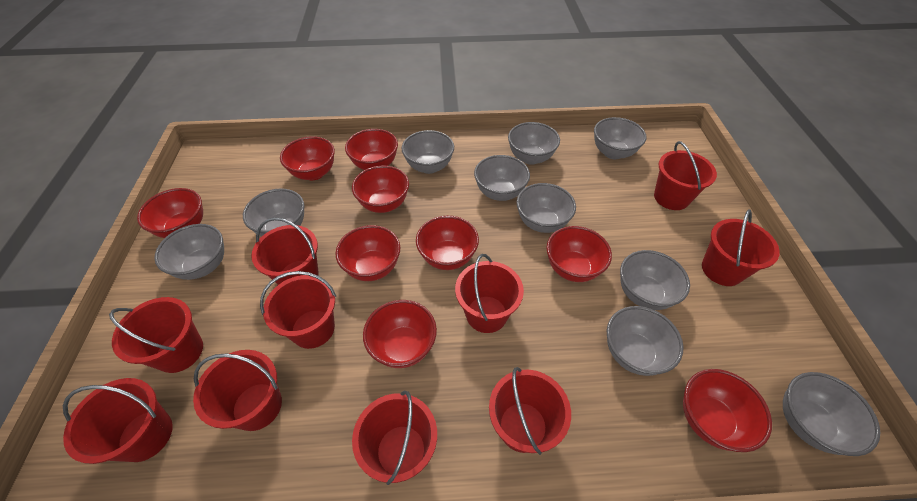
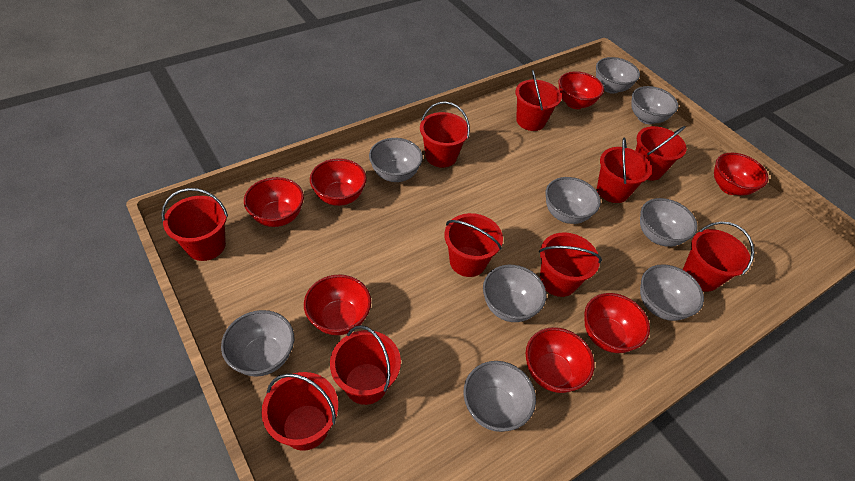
grey bowl: [154,224,224,280] [243,189,305,237] [401,130,454,174] [474,155,530,201] [508,122,560,165] [517,183,576,233] [594,117,646,159] [607,306,683,376] [620,250,690,310] [783,372,880,456] = 10 -> [221,310,294,377] [369,138,423,182] [463,361,536,432] [483,265,546,322] [545,177,601,224] [596,57,640,94] [631,86,679,124] [640,198,698,247] [640,264,704,321] = 9
red bowl: [137,188,203,238] [280,136,335,180] [336,225,400,281] [345,129,398,170] [352,165,409,213] [363,300,437,368] [416,216,479,270] [546,226,612,282] [683,369,772,452] = 9 -> [244,177,304,227] [304,275,371,335] [310,158,367,206] [526,327,595,393] [559,71,604,109] [584,293,650,353] [714,153,769,196] = 7

